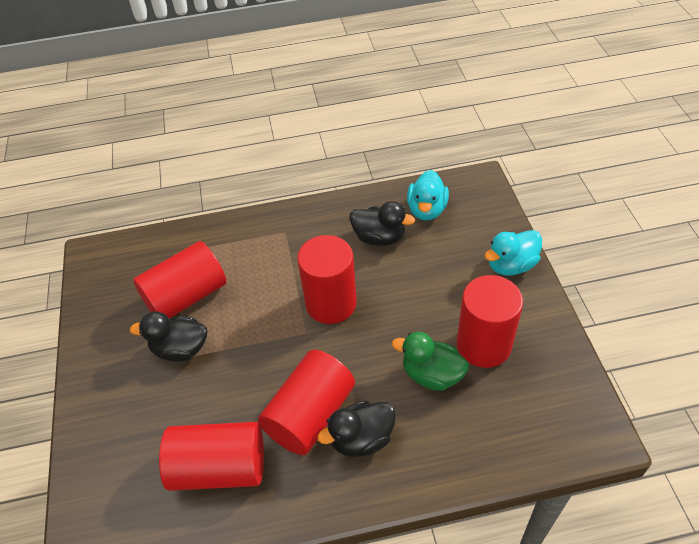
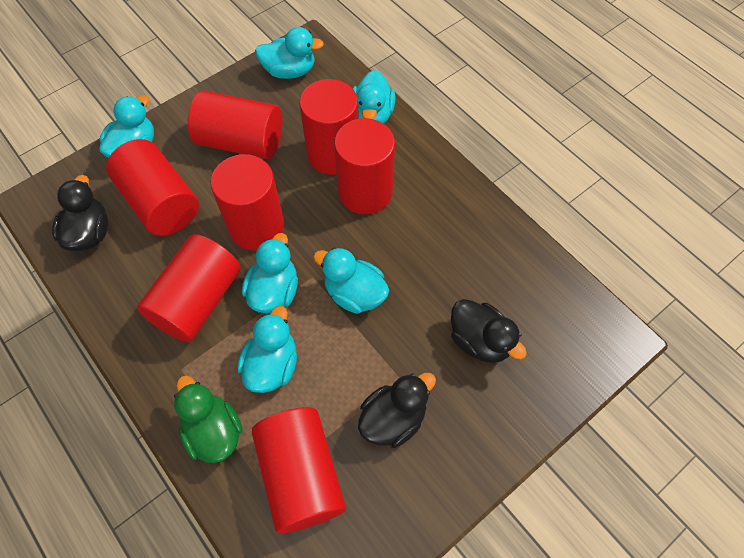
red cylinder: [133,241,226,319] [159,422,264,491] [258,350,355,455] [297,235,357,324] [457,275,523,368] = 5 -> [106,139,199,236] [137,234,241,342] [188,90,282,159] [211,154,285,250] [252,407,346,534] [299,79,359,175] [334,118,395,214] = 7
turquoise duck: [407,170,449,221] [484,230,542,276] = 2 -> [100,95,154,158] [237,306,297,393] [242,233,298,313] [255,27,324,79] [313,248,389,314] [353,70,395,124] = 6

